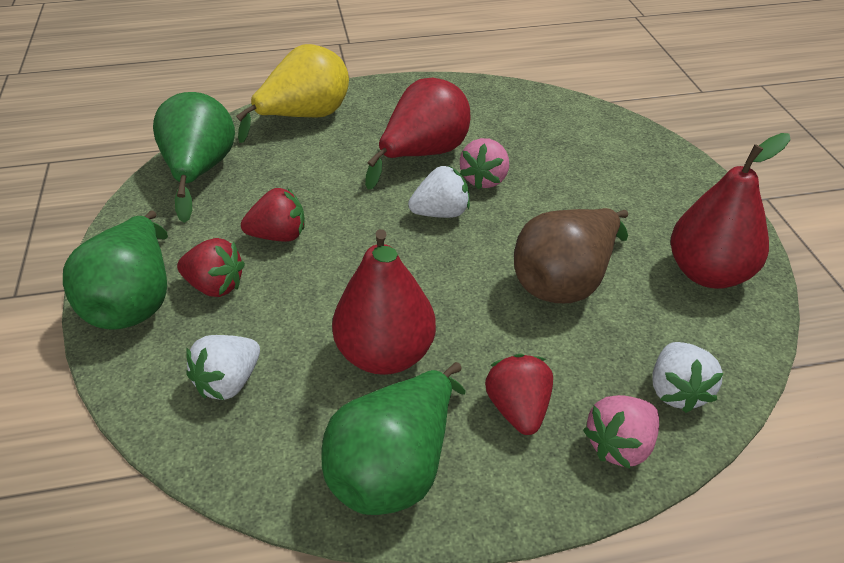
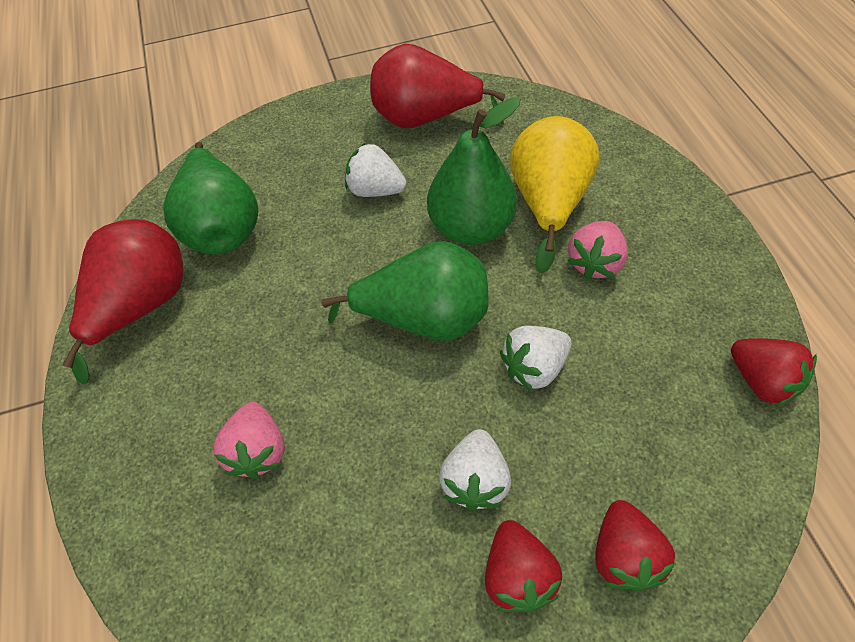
brown pear: [514,208,628,303] = 1 -> none = 0
red pear: [332,229,436,375] [365,78,471,190] [671,133,790,289] = 3 -> [62,219,183,384] [370,44,505,128] = 2

